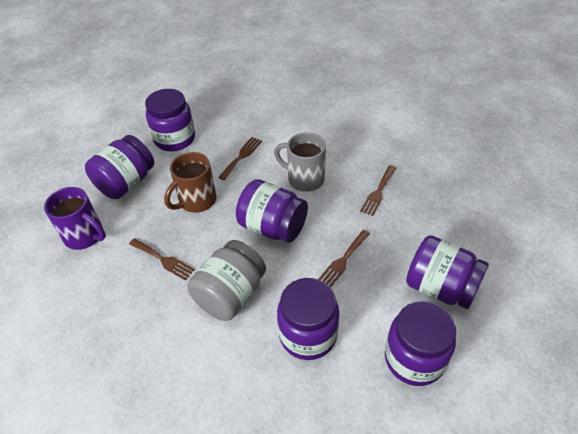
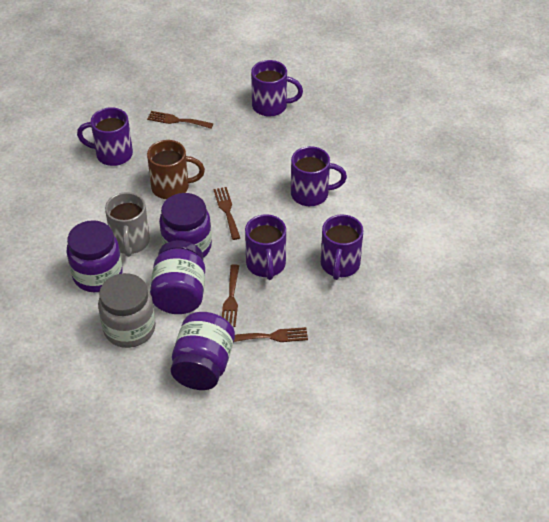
purple jar: [85,135,154,199] [145,89,195,151] [236,179,308,243] [277,278,339,360] [385,301,456,386] [406,235,489,309] = 6 -> [67,220,123,292] [150,240,205,314] [159,193,212,258] [171,312,235,390] = 4
purple mug: [44,187,106,250] = 1 -> [77,107,133,166] [245,214,286,280] [251,60,303,117] [291,146,347,206] [321,214,363,280] = 5

